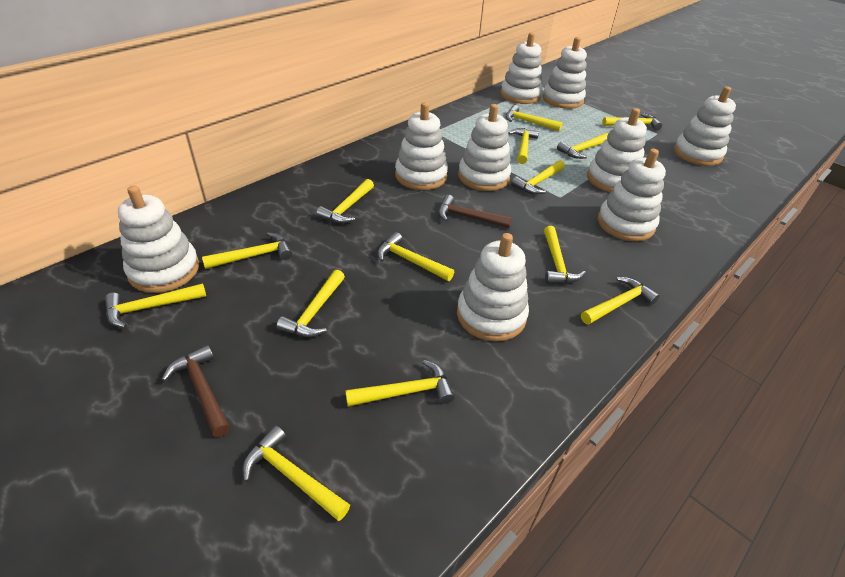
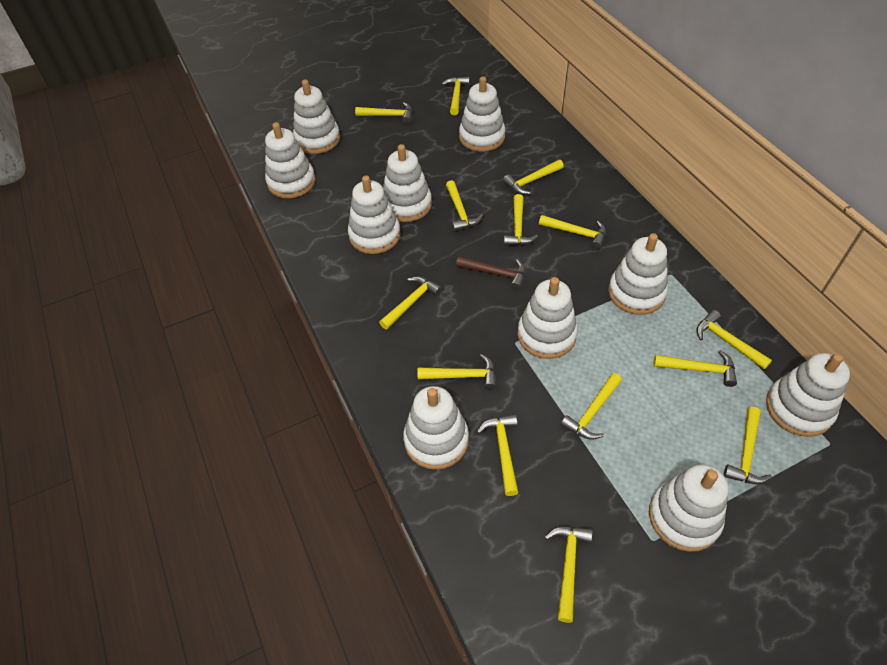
brown hammer: [162,345,230,437] [438,195,512,228] = 2 -> [456,256,525,290] = 1
white stacking toy: [118,185,199,293] [395,102,448,190] [457,233,529,341] [458,104,511,191] [500,33,543,104] [543,37,587,109] [587,108,647,192] [598,149,666,241] [674,86,736,166] = 9 -> [265,122,315,198] [293,79,340,154] [348,175,401,254] [383,144,432,222] [403,386,469,470] [459,76,505,152] [517,277,578,359] [608,233,668,315] [649,464,729,552] [766,353,850,437] = 10

